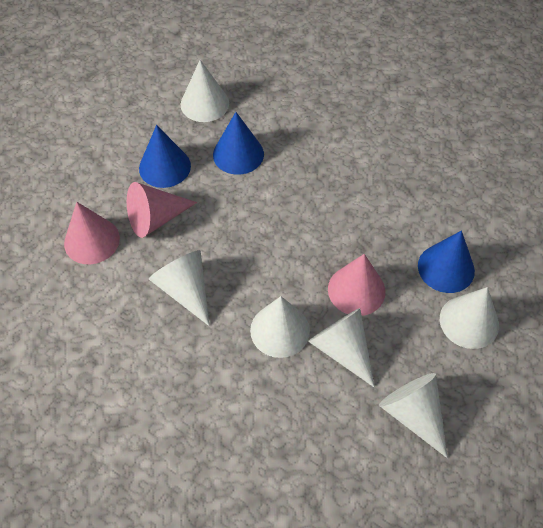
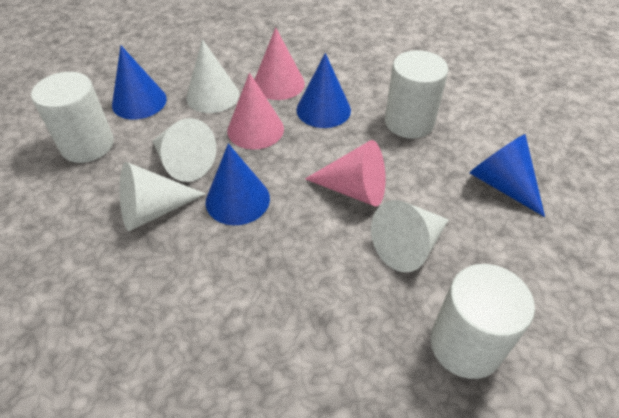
blue cone: [139,125,191,188] [213,112,264,175] [418,231,475,293] = 3 -> [112,45,167,119] [206,144,270,225] [296,53,351,128] [469,134,545,217] = 4
white cone: [149,250,210,326] [181,60,229,122] [250,296,310,358] [308,308,375,387] [379,373,448,458] [440,287,499,349] = 6 -> [120,162,205,231] [153,118,216,182] [186,39,239,113] [371,200,449,272] = 4
white cylinder: none = 0 -> [31,72,114,163] [385,50,448,138] [430,264,535,379] = 3

